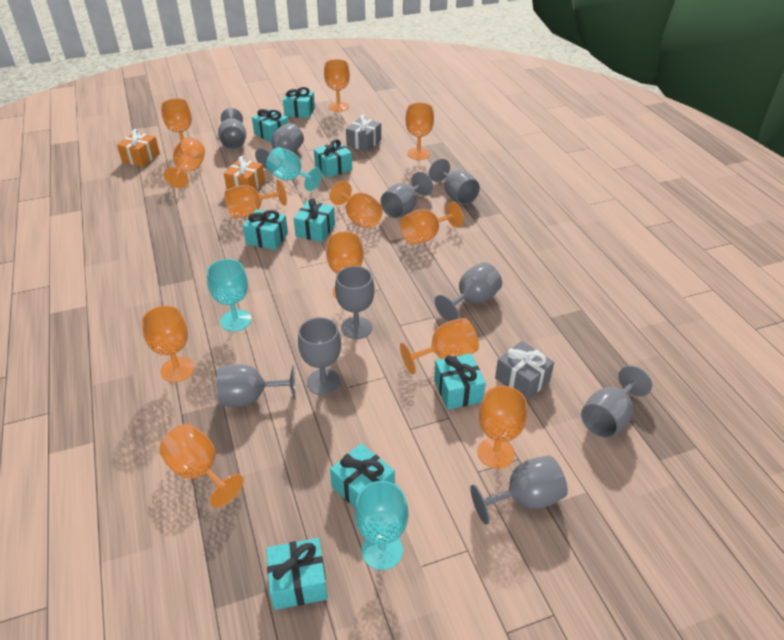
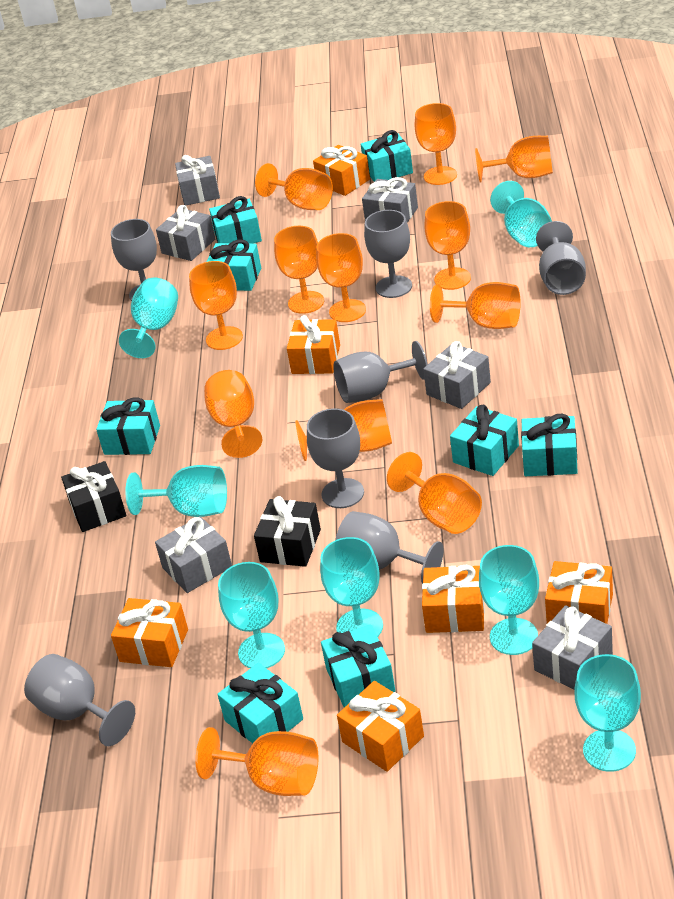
black gift: none = 0 -> [61,461,126,532] [254,496,321,567] = 2
grey gift: [346,114,381,152] [495,341,554,400] = 2 -> [155,516,232,593] [156,205,215,261] [175,155,220,206] [362,177,418,223] [423,341,491,409] [532,605,613,689] = 6
grey goblet: [217,364,296,407] [218,108,246,150] [255,123,304,169] [298,317,341,395] [335,266,375,339] [380,172,433,218] [429,159,480,205] [435,262,502,321] [470,455,568,525] [581,366,652,438] = 10 -> [24,654,135,746] [111,219,157,301] [307,408,364,508] [333,341,428,403] [335,511,444,584] [364,210,412,298] [536,221,586,295] = 7
orange gift: [117,129,160,167] [224,156,265,190] = 2 -> [111,598,188,667] [287,315,340,374] [313,145,370,196] [337,681,424,772] [422,565,485,633] [545,561,613,624] = 6
turquoise goblet: [207,259,251,332] [266,147,322,191] [355,481,408,570] = 3 -> [119,278,178,358] [125,465,227,517] [218,562,285,668] [320,537,383,637] [479,545,539,655] [490,181,552,247] [574,654,641,772] = 7

